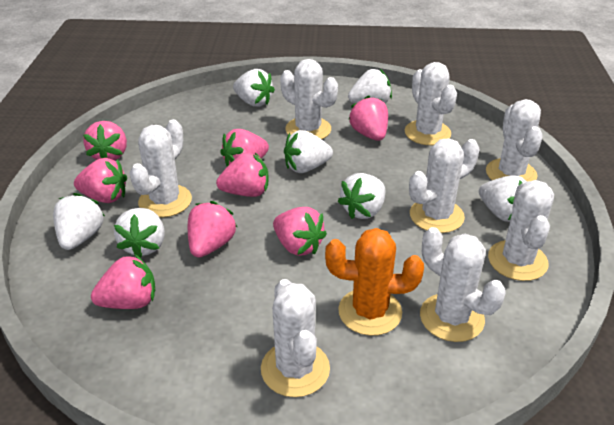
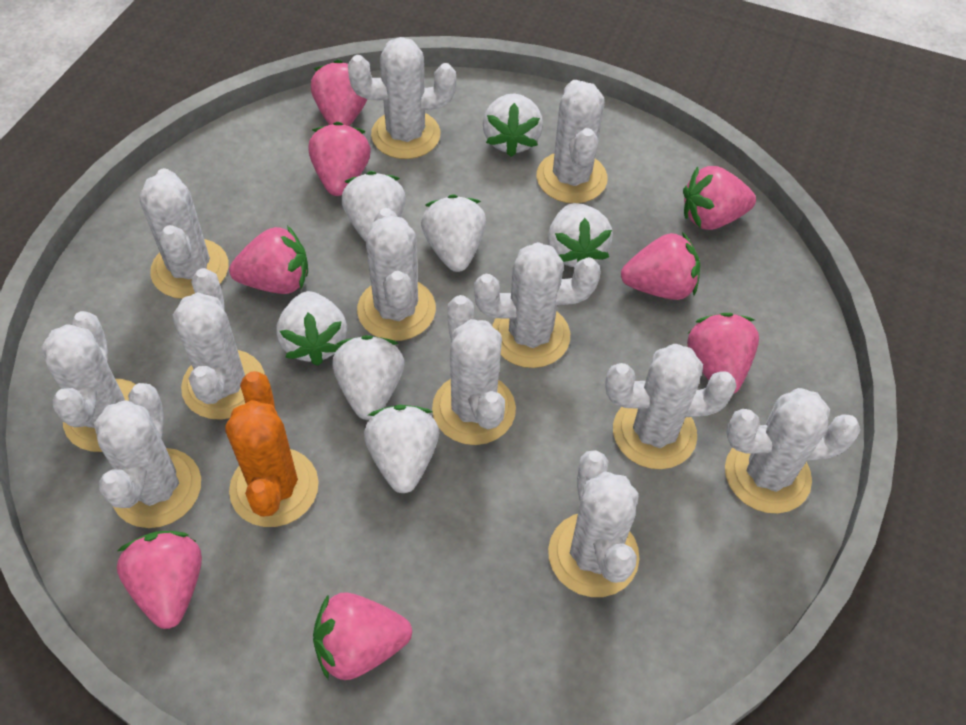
white cactus: [130,119,192,217] [261,279,330,397] [280,59,338,139] [405,62,457,145] [409,138,480,233] [420,227,505,342] [486,99,543,181] [488,180,554,281] = 8 -> [41,311,136,452] [94,383,201,528] [139,168,229,299] [173,268,265,420] [348,37,456,159] [357,208,436,341] [432,295,516,445] [474,242,601,368] [537,80,607,203] [548,450,639,597] [605,344,737,469] [725,388,860,514] = 12

